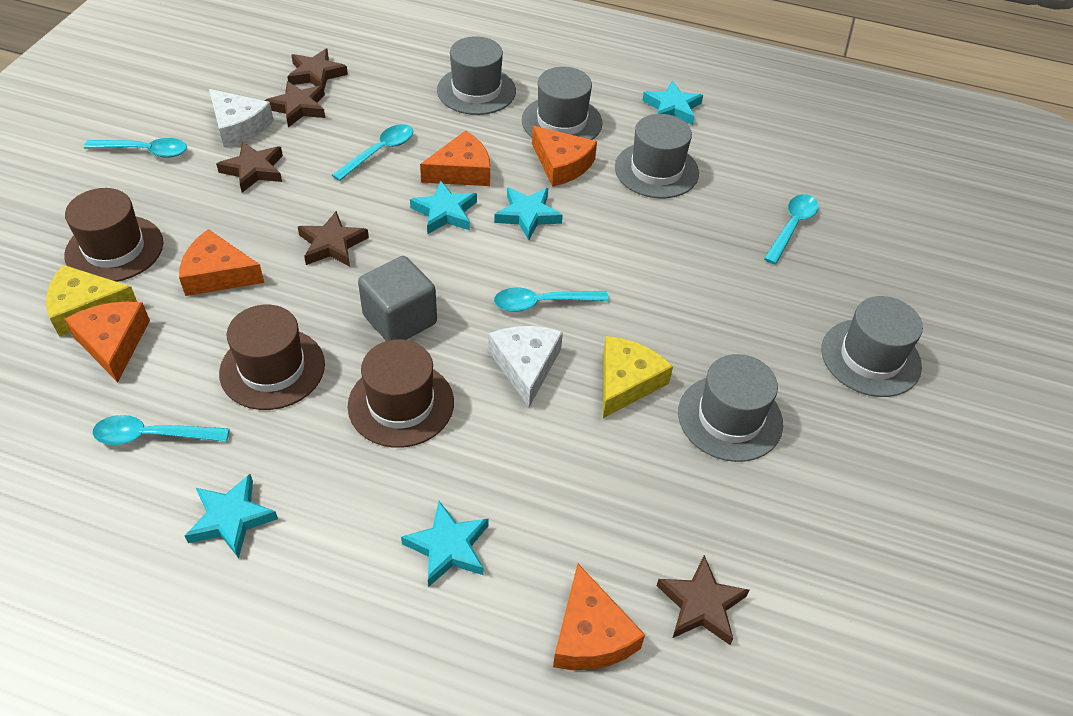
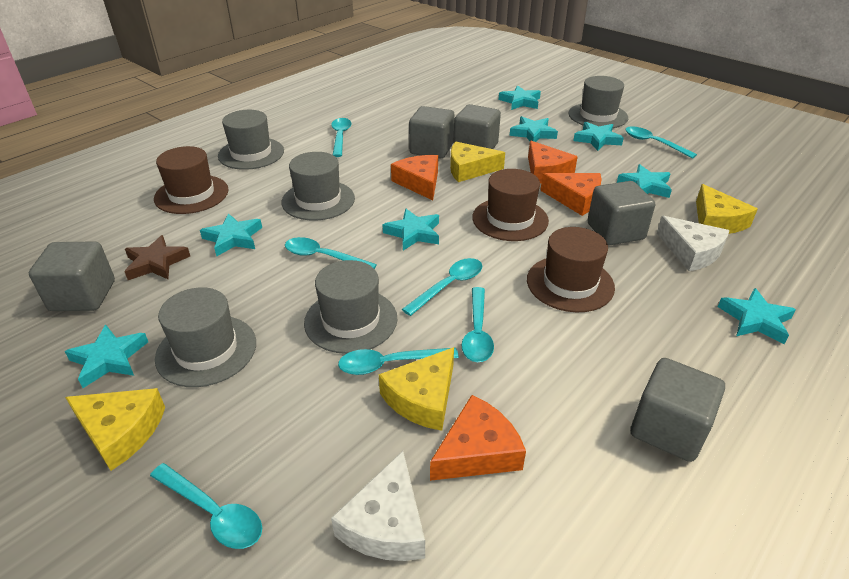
brown star: [216,141,283,193] [264,81,325,127] [287,49,348,89] [298,211,369,266] [657,555,750,645] = 5 -> [124,235,190,280] = 1
grey cube: [358,256,437,341] = 1 -> [29,242,115,311] [409,106,455,158] [453,104,501,149] [588,181,655,245] [631,358,725,462] = 5
orange cheese: [65,301,150,383] [179,229,264,296] [420,130,490,186] [532,126,597,187] [553,564,645,670] = 5 -> [391,155,438,200] [430,395,526,481] [528,141,578,184] [540,173,602,216] = 4
turquoise spoon: [84,138,187,157] [92,415,229,445] [332,124,413,181] [494,288,609,312] [764,194,818,264] = 5 -> [150,463,262,549] [285,237,377,269] [331,118,351,157] [338,348,459,375] [402,258,482,316] [461,287,494,362] [625,126,697,159] = 7
turquoise star: [185,474,278,559] [401,501,488,587] [410,181,477,234] [494,187,563,240] [642,81,703,125] = 5 -> [64,325,148,388] [200,213,262,256] [383,209,439,251] [499,85,541,110] [510,116,558,142] [573,122,624,151] [617,164,672,198] [718,288,796,344] = 8
yellow cheese: [46,265,137,337] [603,336,673,418] = 2 -> [65,388,165,471] [379,347,454,431] [450,141,505,182] [696,184,758,234] = 4

